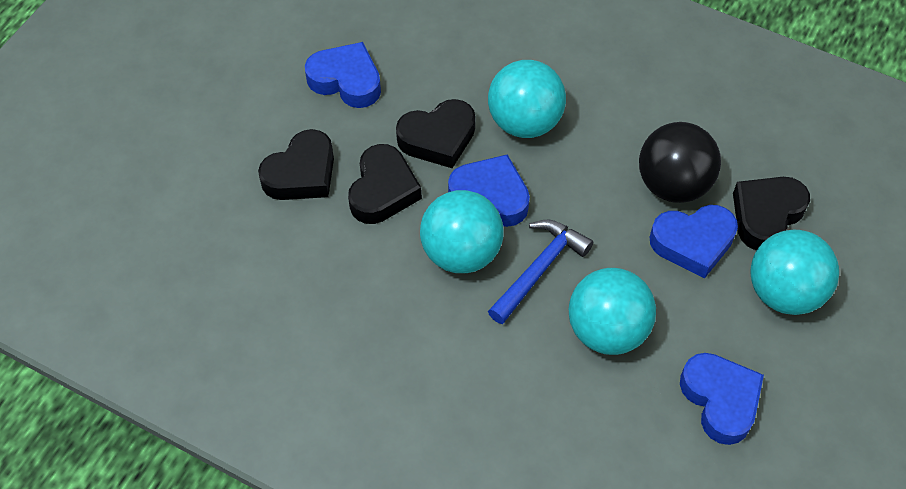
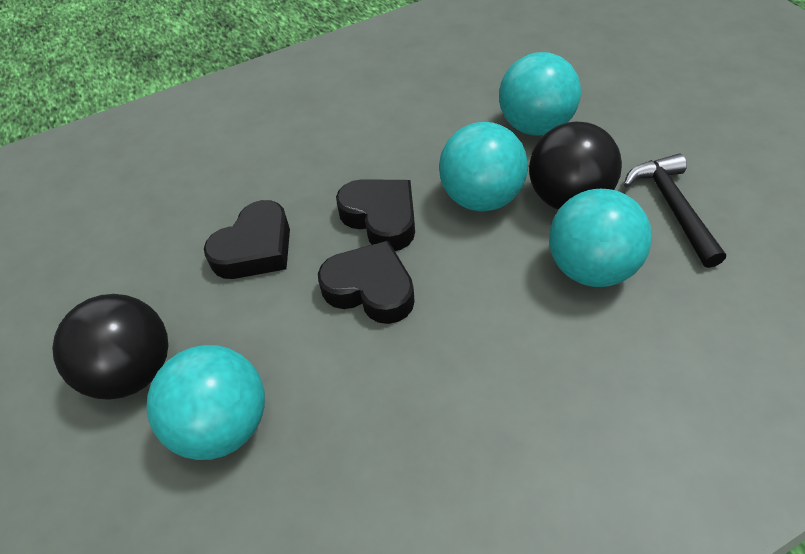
black ball: [639,122,721,203] = 1 -> [52,294,168,400] [529,122,622,210] = 2
black hammer: none = 0 -> [624,153,726,268] = 1
black heart: [258,129,334,200] [348,144,422,224] [396,99,476,168] [733,177,810,250] = 4 -> [204,200,290,279] [318,241,415,324] [336,179,415,251] = 3
blue hammer: [488,220,593,324] = 1 -> none = 0
blue heart: [305,42,381,108] [448,154,530,227] [650,205,738,278] [680,353,764,445] = 4 -> none = 0

